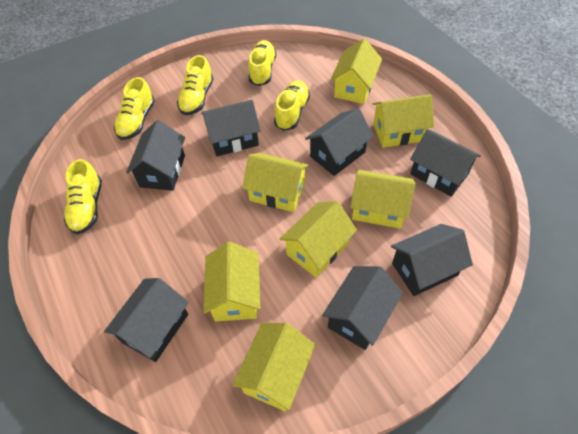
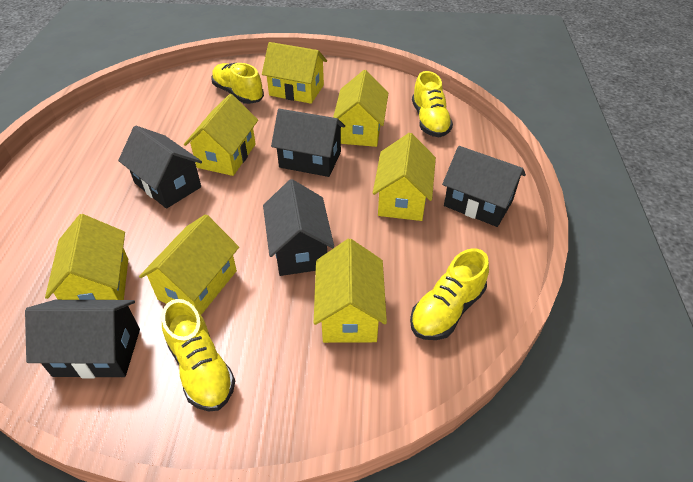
black house: [104,278,189,362] [126,120,185,191] [201,100,261,156] [305,108,374,176] [322,266,403,350] [391,224,473,296] [410,129,481,197] = 7 -> [25,300,140,378] [118,126,202,209] [263,179,334,276] [271,109,345,177] [442,146,526,227] = 5
yellow shoe: [64,159,102,235] [114,77,155,140] [177,55,213,115] [248,40,276,86] [274,80,310,131] = 5 -> [162,299,235,411] [211,63,264,104] [410,248,489,340] [412,71,453,137] = 4

